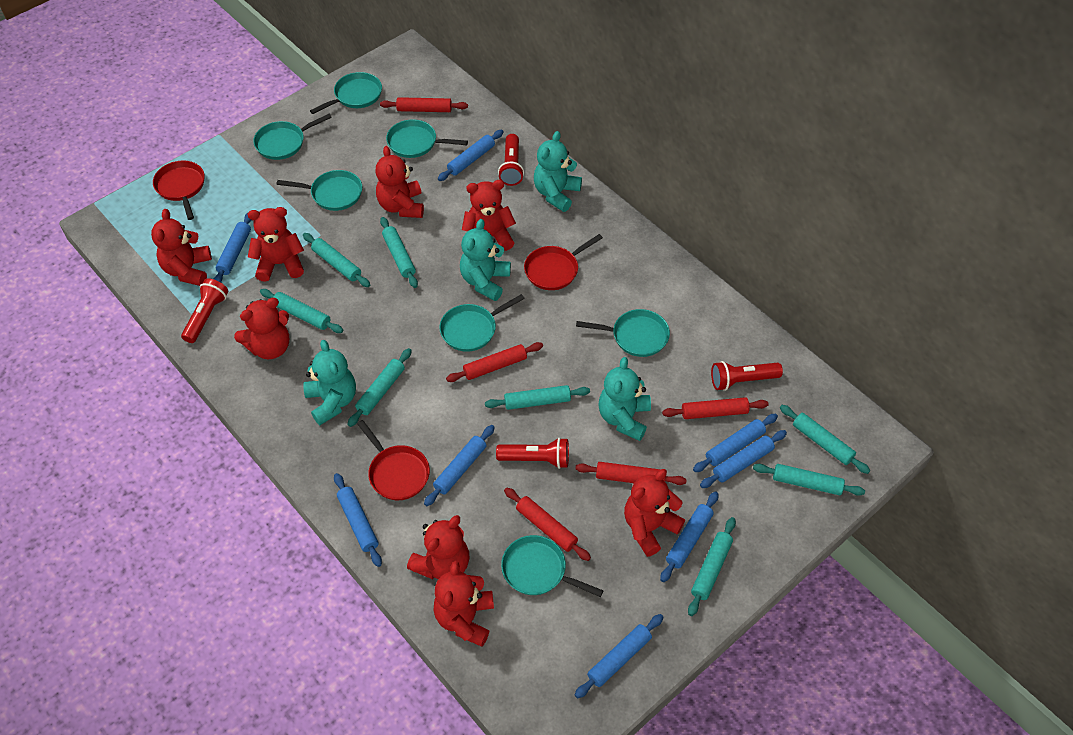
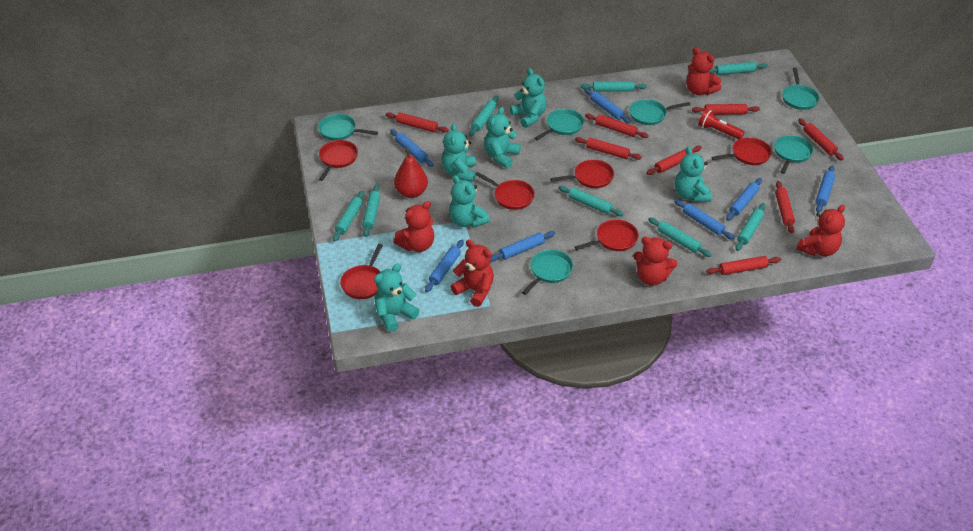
blue rolling pin: [214,213,251,282] [334,473,382,567] [424,425,495,506] [438,130,504,181] [575,614,664,698] [660,491,718,582] [693,414,778,472] [700,430,787,488] = 8 -> [390,129,434,167] [425,240,464,292] [490,231,555,262] [584,88,631,124] [674,199,735,240] [726,178,762,221] [816,165,835,213] = 7
red flashlight: [181,278,228,343] [496,438,569,469] [498,134,524,186] [711,361,783,391] = 4 -> [698,109,745,140] = 1
red pan: [153,160,205,220] [357,420,430,500] [524,234,603,290] = 3 -> [319,140,358,181] [340,244,383,299] [475,172,535,210] [550,159,614,188] [575,219,639,251] [711,137,772,165] = 6
red pear: none = 0 -> [394,147,428,198] = 1
red rolling pin: [380,97,468,112] [446,342,543,382] [504,488,591,561] [575,462,687,485] [662,397,769,419] = 5 -> [386,112,449,133] [575,137,642,160] [585,114,649,138] [646,146,702,175] [692,104,760,115] [706,256,781,275] [775,181,795,233] [798,118,844,161] = 8
red teddy bear: [151,209,212,286] [234,298,289,359] [248,207,304,282] [375,146,424,218] [407,515,469,579] [433,561,494,647] [462,180,516,251] [624,469,685,557] = 8 -> [393,201,434,252] [451,240,494,307] [633,237,678,286] [686,47,721,95] [797,205,845,257] = 5
turquoise pan: [253,114,332,160] [276,170,362,211] [310,72,382,114] [386,119,468,158] [439,294,525,352] [501,535,603,597] [576,309,670,357] = 7 -> [318,114,378,141] [522,250,573,295] [534,109,584,140] [629,99,691,125] [774,135,814,174] [782,68,820,110] = 6
turquoise teddy bear: [303,340,356,425] [460,219,511,301] [534,131,582,212] [599,357,651,441] = 4 -> [374,264,420,332] [441,123,476,182] [449,175,490,228] [484,107,521,168] [510,68,547,128] [675,147,712,202] = 6

